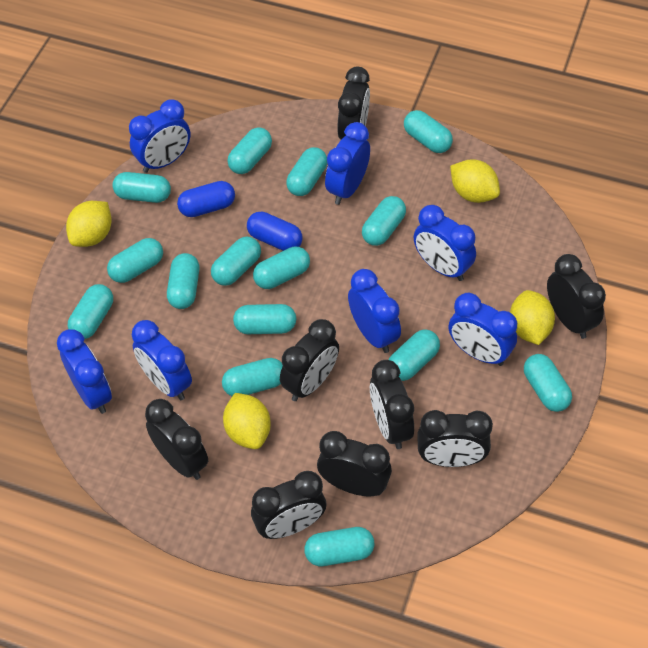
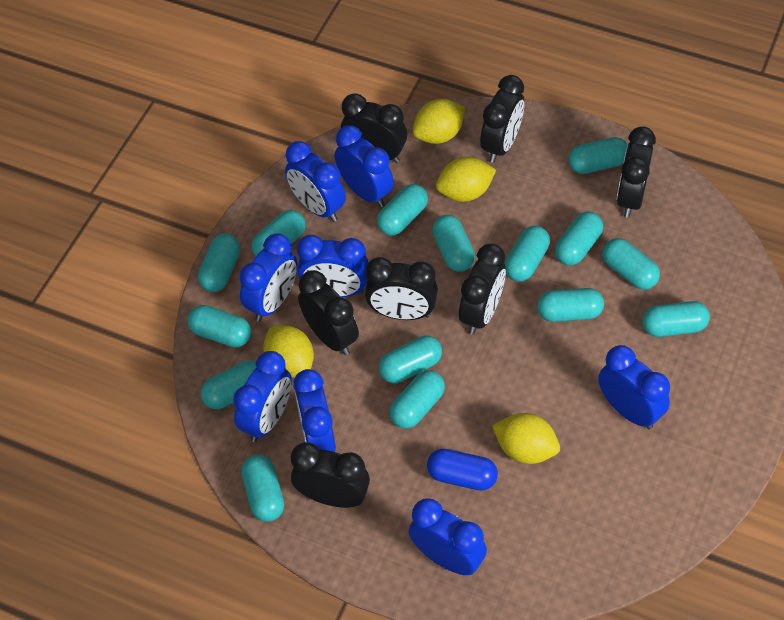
black clock: [145,399,208,480] [251,471,326,539] [280,319,339,401] [317,431,392,497] [337,67,370,139] [370,360,414,449] [417,410,493,467] [547,254,606,339] = 8 -> [291,442,370,508] [298,270,359,355] [341,93,407,163] [365,257,438,320] [459,243,506,335] [480,75,524,163] [617,126,656,217] = 7
blue capsule: [177,181,235,217] [247,212,303,251] = 2 -> [427,449,498,491] = 1
blue clock: [57,329,112,414] [129,99,190,173] [132,320,192,400] [325,122,370,205] [348,269,401,353] [414,205,476,281] [449,293,517,366] = 7 -> [233,351,292,442] [239,233,297,322] [285,141,346,222] [293,369,336,452] [297,235,369,297] [335,125,394,207] [409,498,487,575] [598,345,670,429] = 8

